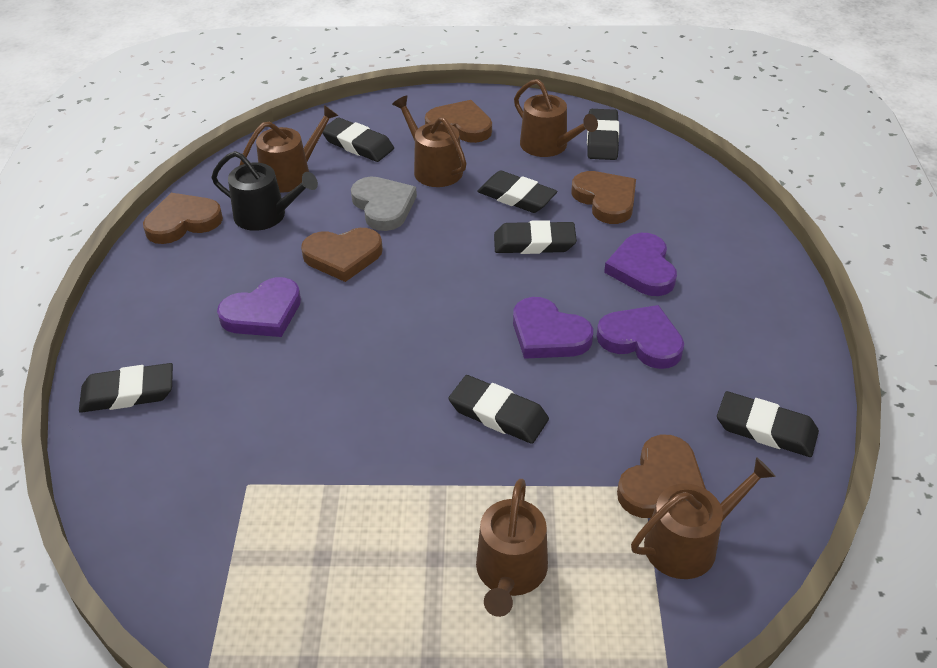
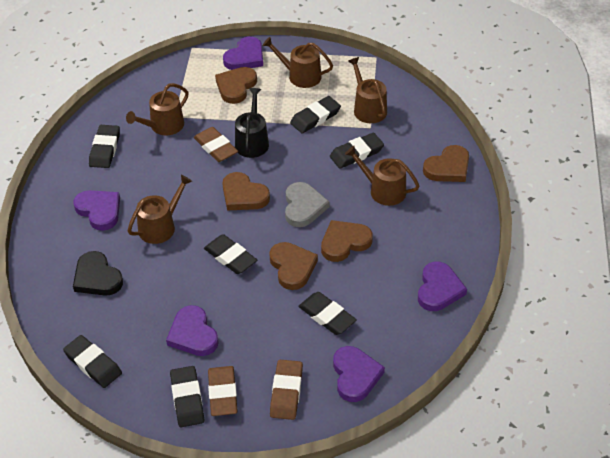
black heart: none = 0 -> [73,251,123,296] = 1
brown eraser: none = 0 -> [194,127,238,162] [208,366,238,416] [270,360,303,420] = 3
purple heart: [217,277,301,337] [513,297,593,359] [597,305,684,369] [604,233,677,296] = 4 -> [74,190,120,231] [166,305,219,356] [223,37,263,70] [333,346,385,402] [418,261,467,311] = 5

